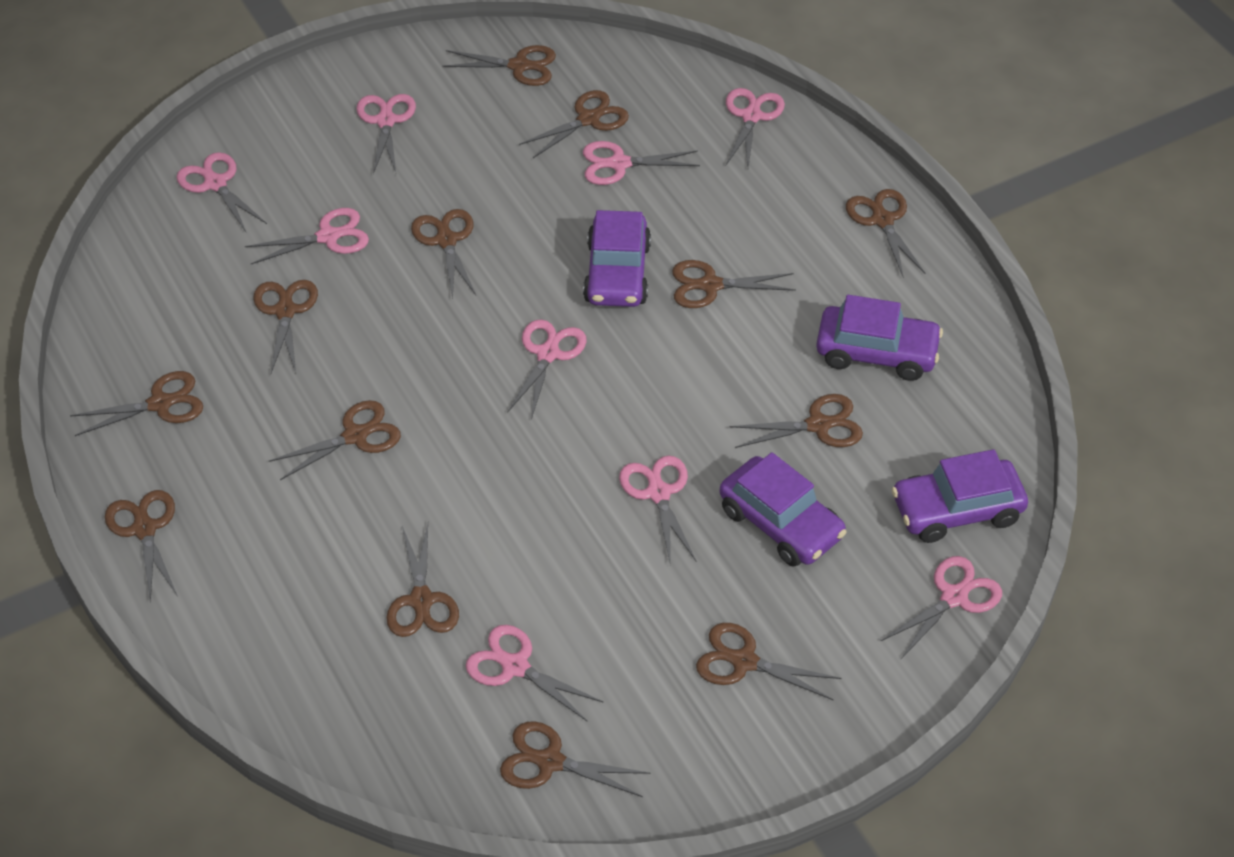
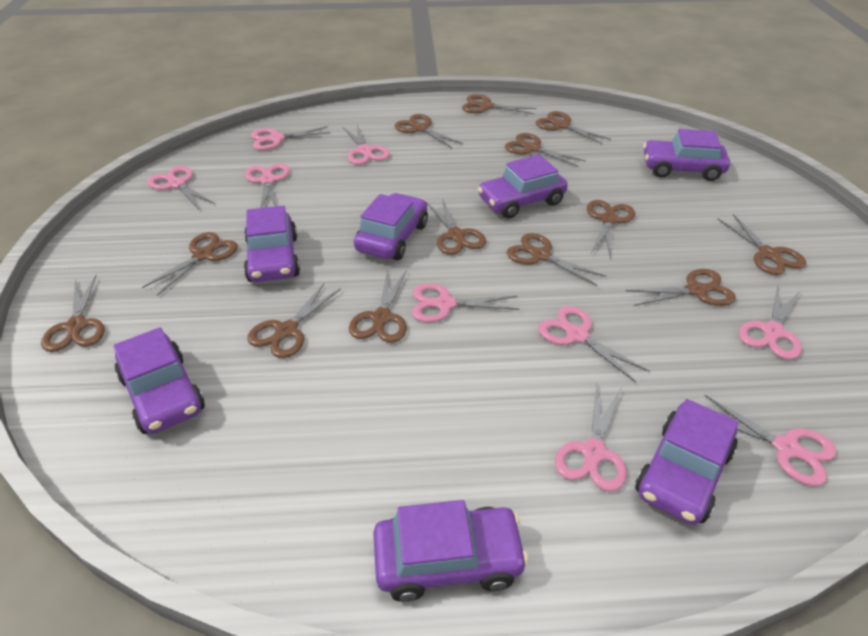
purple car: [583,210,651,307] [720,452,847,567] [816,295,943,381] [892,449,1028,543] = 4 -> [113,327,205,434] [244,206,300,282] [354,193,428,260] [373,500,529,602] [478,155,568,218] [635,399,738,525] [643,129,730,181] = 7

